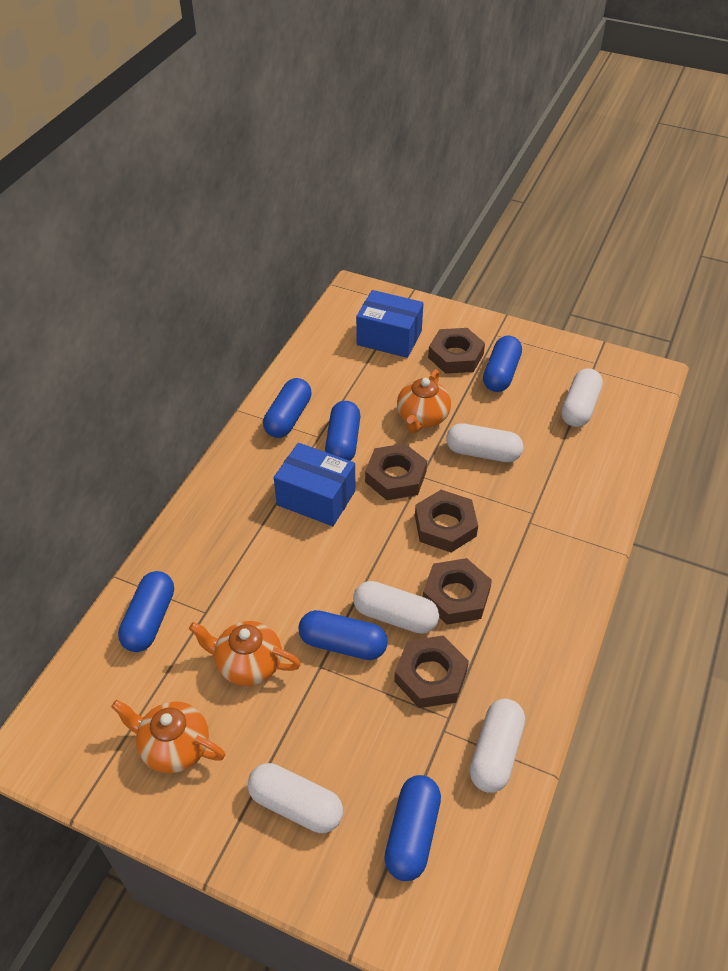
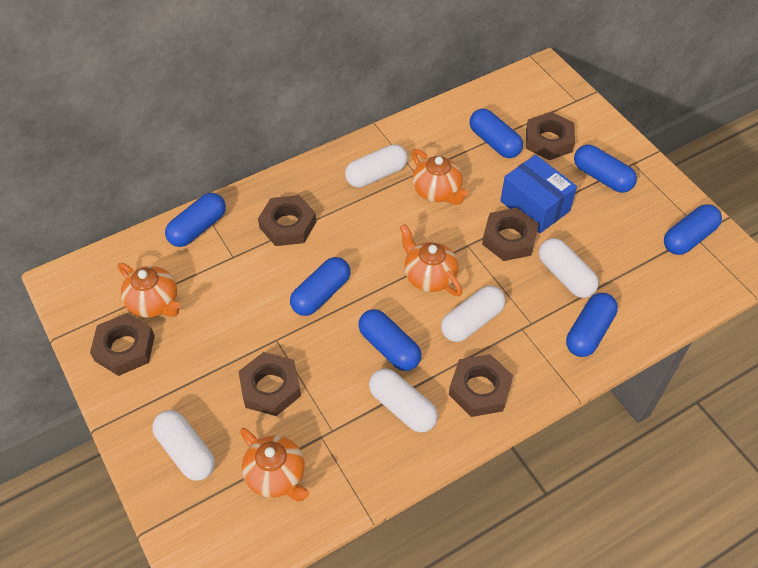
blue box: [274,443,355,526] [356,290,423,358] = 2 -> [500,155,577,233] = 1
blue capsule: [118,571,174,652] [263,378,312,438] [298,610,388,660] [325,401,360,461] [384,775,441,881] [483,336,522,392] = 6 -> [165,193,226,247] [290,257,351,316] [358,309,421,371] [470,109,523,158] [566,293,618,357] [574,144,637,193] [664,204,722,255] = 7
brown nut: [365,443,427,500] [394,635,469,708] [415,490,478,552] [423,558,492,625] [428,328,485,374] = 5 -> [90,313,155,376] [238,352,301,416] [258,195,316,246] [449,354,513,417] [482,208,539,261] [526,112,575,160] = 6
orange teapot: [111,700,225,773] [189,621,301,686] [397,369,451,433] = 3 -> [118,263,180,318] [240,428,309,502] [400,224,462,296] [412,149,468,205] = 4

